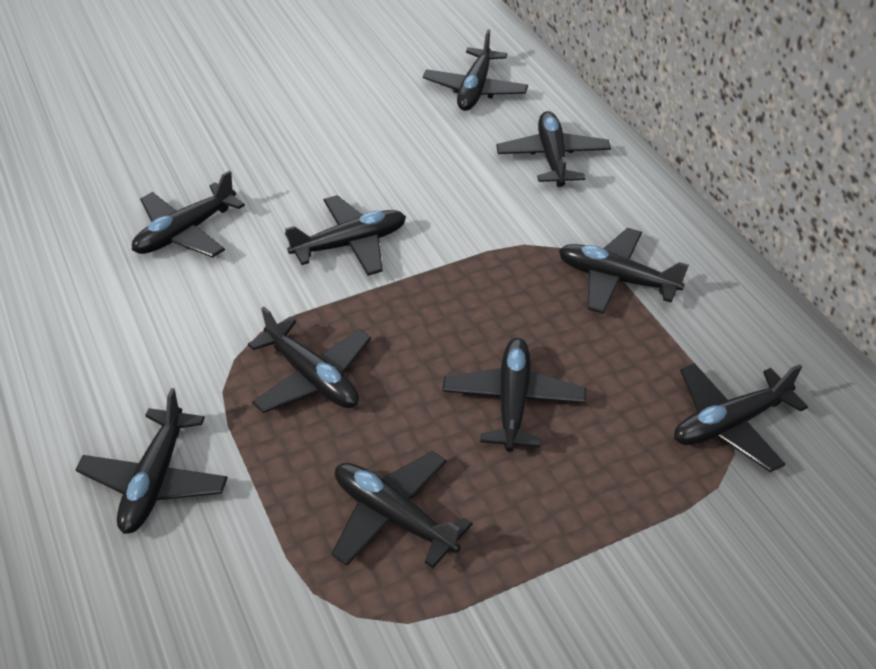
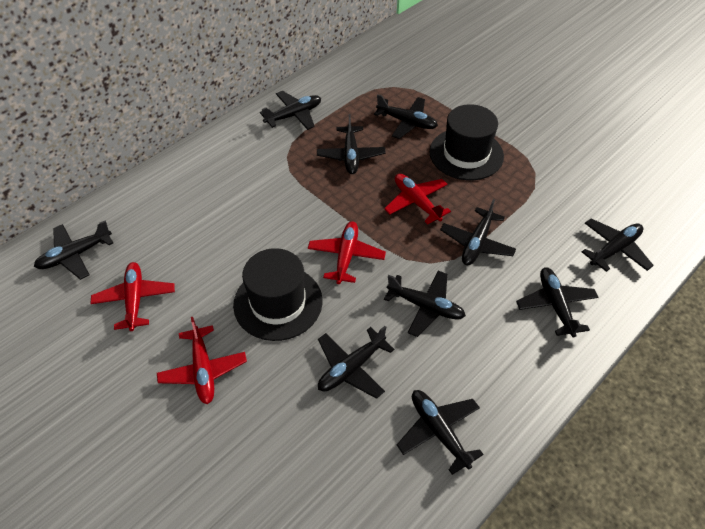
black hat: none = 0 -> [233,248,323,341] [429,104,504,180] = 2
red plane: none = 0 -> [90,262,175,331] [157,317,247,404] [308,221,386,284] [384,174,451,225] = 4

